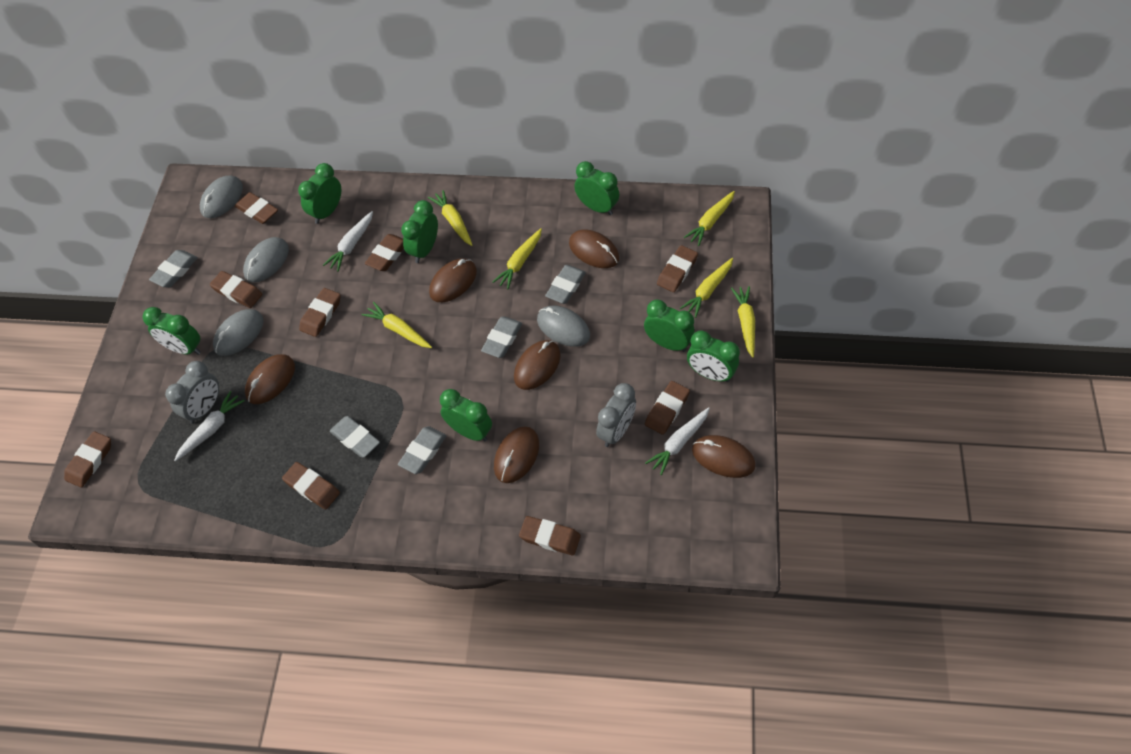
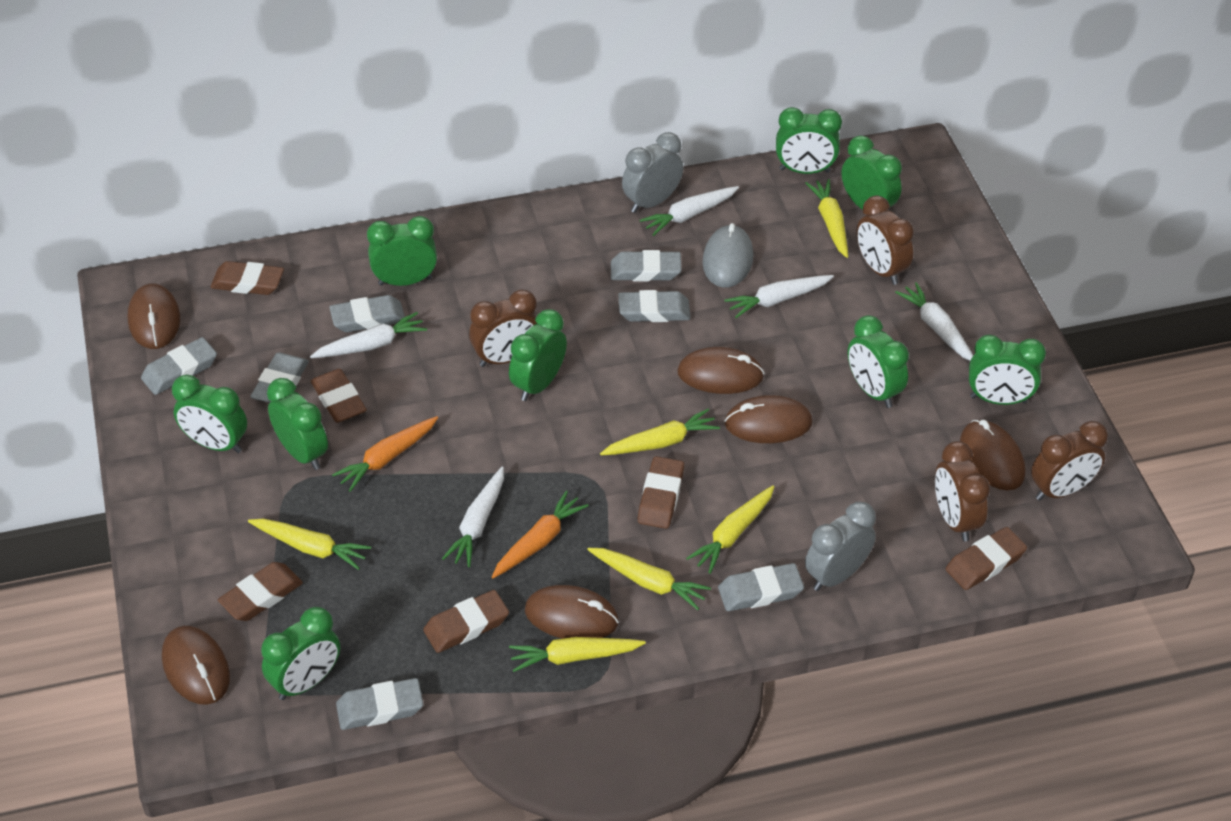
brown clock: none = 0 -> [469,289,537,367] [856,195,914,285] [935,441,990,541] [1031,421,1108,501] = 4
brown eraser: [64,431,111,488] [210,271,262,308] [235,192,278,224] [282,462,340,509] [299,288,341,337] [365,234,404,271] [519,516,581,556] [645,381,690,435] [657,245,698,292] = 9 -> [210,261,284,295] [218,562,303,621] [311,369,366,423] [423,590,509,653] [638,456,684,529] [946,527,1027,590] = 6
green clock: [143,307,201,355] [298,163,341,224] [401,200,438,263] [440,389,492,441] [574,161,619,215] [644,299,695,352] [687,330,740,382] = 7 -> [172,375,247,453] [261,607,340,700] [267,378,328,470] [367,216,437,286] [509,309,567,401] [776,107,842,174] [841,135,902,210] [848,315,909,408] [969,335,1046,405] = 9
grey eraser: [149,250,198,287] [330,416,380,458] [398,426,447,474] [481,316,522,358] [545,265,586,304] = 5 -> [141,337,217,395] [250,352,309,403] [329,295,405,332] [336,678,423,730] [611,250,681,282] [618,290,690,322] [718,563,804,611] = 7
grey mouse: [200,175,243,218] [213,309,264,356] [243,237,289,282] [537,305,590,347] = 4 -> [702,223,753,288] = 1
orange carrot: none = 0 -> [332,416,438,492] [492,491,588,579] = 2
white carrot: [174,391,245,461] [323,211,373,272] [645,407,710,475] = 3 -> [310,312,427,358] [442,467,504,567] [640,186,739,236] [724,275,834,318] [895,282,973,361] = 5

